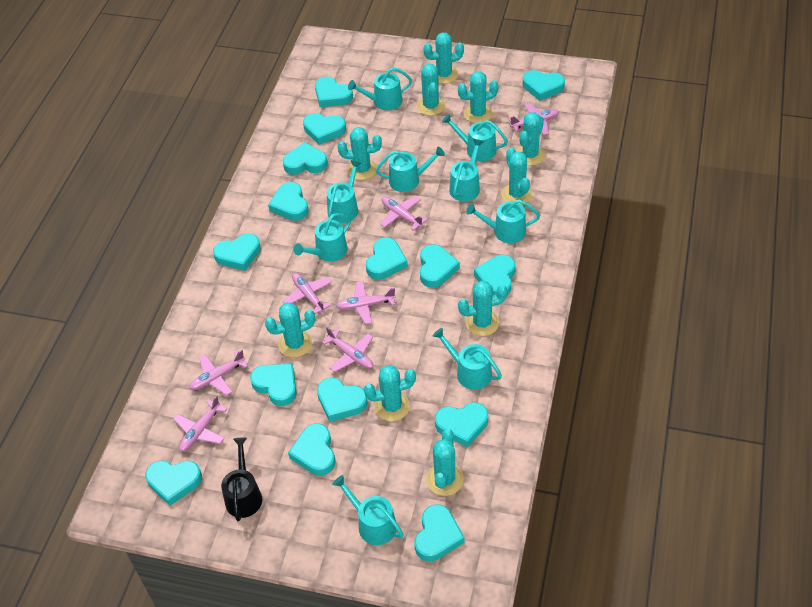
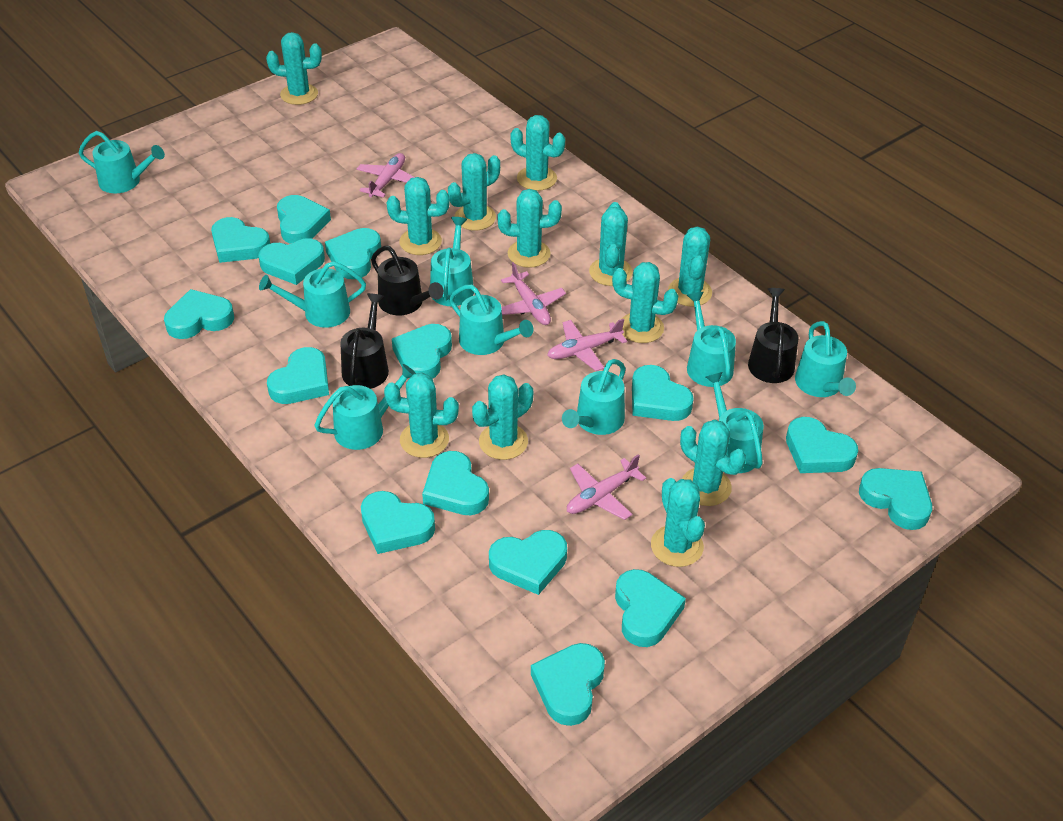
black watering can: [221,438,262,521] = 1 -> [340,293,389,389] [371,246,444,315] [748,288,799,383] = 3
pink plane: [173,395,227,452] [189,350,248,395] [283,273,332,314] [322,327,373,372] [336,281,396,324] [380,197,428,231] [509,103,559,135] = 7 -> [356,153,415,198] [501,262,566,325] [547,319,627,371] [567,454,646,520] = 4
turquoise cactus: [265,302,315,358] [338,127,382,180] [364,365,416,421] [417,64,445,116] [423,32,464,84] [426,429,464,496] [458,71,499,123] [458,281,508,336] [502,148,532,205] [516,112,545,165] = 10 -> [266,32,322,105] [384,373,459,458] [387,177,450,255] [448,153,500,230] [472,374,533,460] [498,189,562,268] [510,115,565,191] [589,202,633,286] [612,262,678,343] [651,478,705,567] [668,227,712,307] [680,419,746,506] = 12

